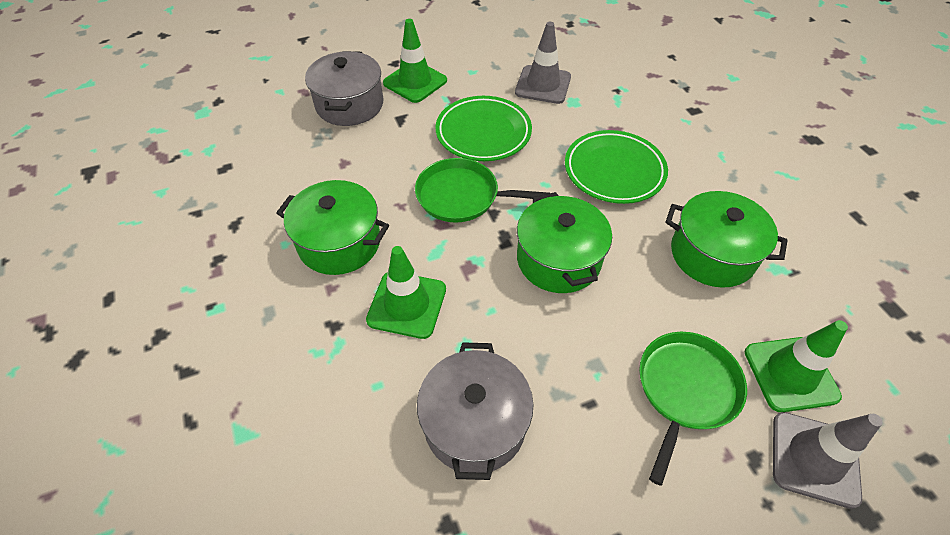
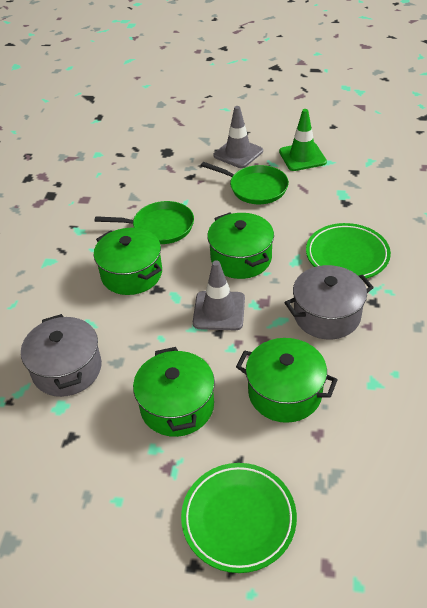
green pot: [276,180,389,275] [517,192,612,293] [666,191,788,288] = 3 -> [94,228,162,295] [133,347,215,437] [207,213,274,279] [236,338,338,423] = 4
green traffic cone: [366,246,446,339] [383,19,447,103] [745,320,848,412] = 3 -> [279,109,327,171] = 1

